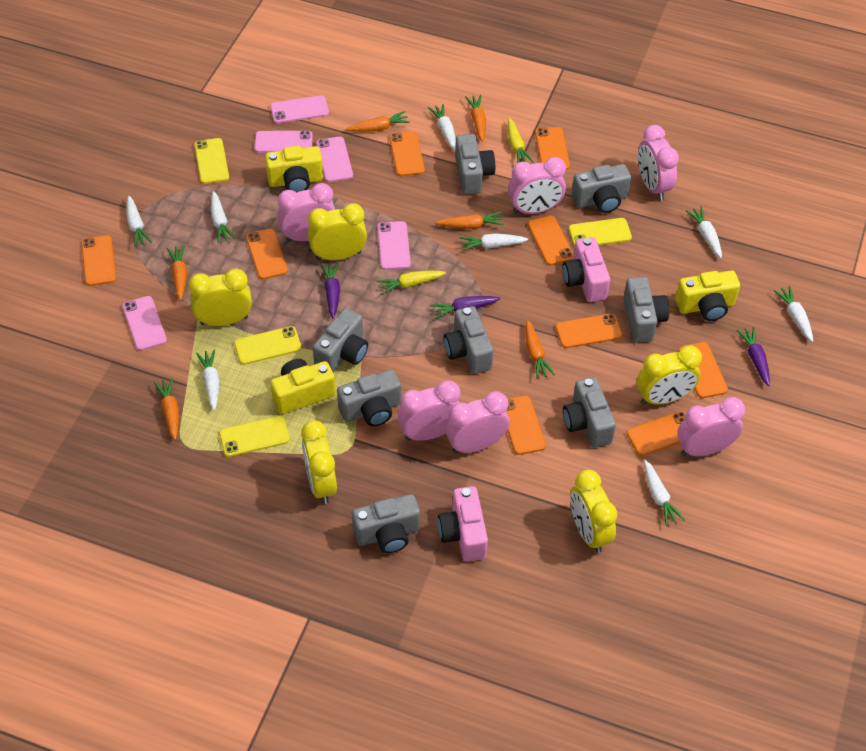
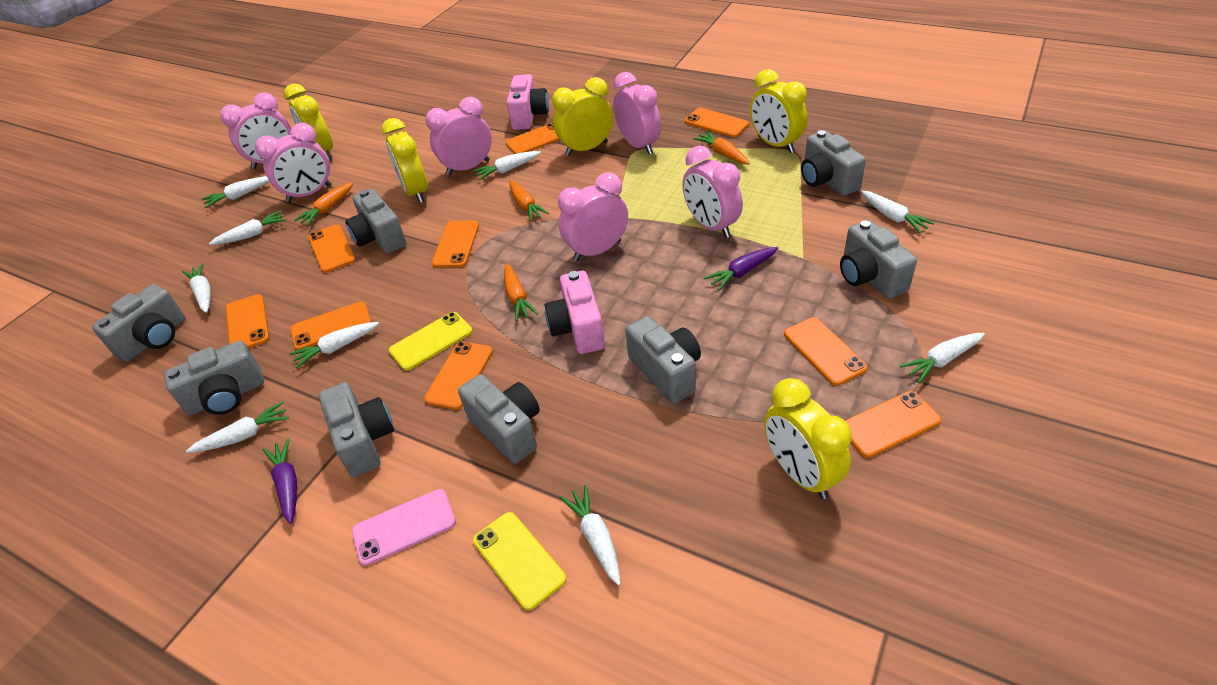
orange carrot: [154,378,179,440] [167,246,187,301] [346,111,410,132] [436,212,504,229] [465,95,486,142] [526,320,555,379] = 6 -> [294,182,353,226] [504,263,538,321] [509,180,549,221] [693,131,750,164] = 4
pink phone: [122,296,167,351] [255,131,313,153] [270,95,329,123] [316,137,353,182] [377,221,411,270] = 5 -> [352,489,456,566] = 1
purple carrot: [320,263,340,318] [430,296,501,319] [736,327,770,386] = 3 -> [263,438,297,524] [704,247,778,290] = 2
white carrot: [126,196,152,247] [196,349,219,411] [211,191,235,243] [428,104,456,150] [460,233,528,251] [644,460,685,526] [686,206,722,258] [774,286,813,342] = 8 -> [182,263,211,313] [186,401,288,453] [202,176,269,208] [209,210,286,245] [290,322,379,368] [473,151,541,180] [560,485,620,586] [861,191,935,233] [900,333,985,383] = 9
yellow camera: [265,146,323,192] [270,359,336,414] [675,271,740,321] = 3 -> none = 0
yellow carrot: [377,271,446,295] [508,118,533,163] = 2 -> none = 0
yellow phone: [194,138,229,184] [219,416,290,457] [234,326,301,365] [569,218,632,247] = 4 -> [389,312,473,371] [473,512,566,610] = 2

